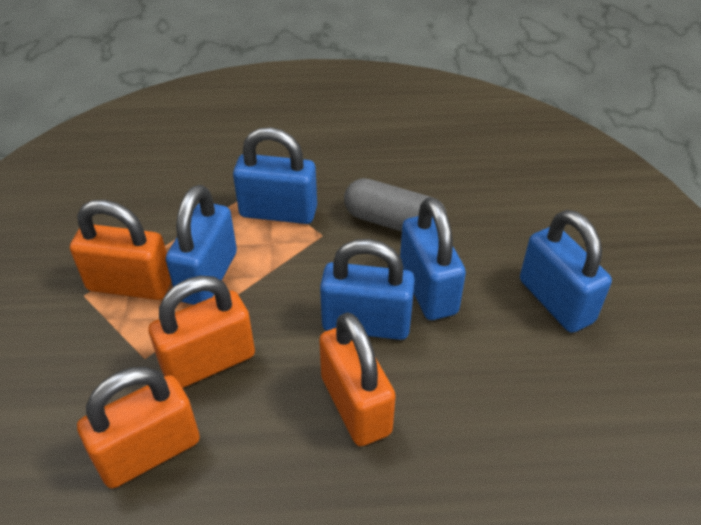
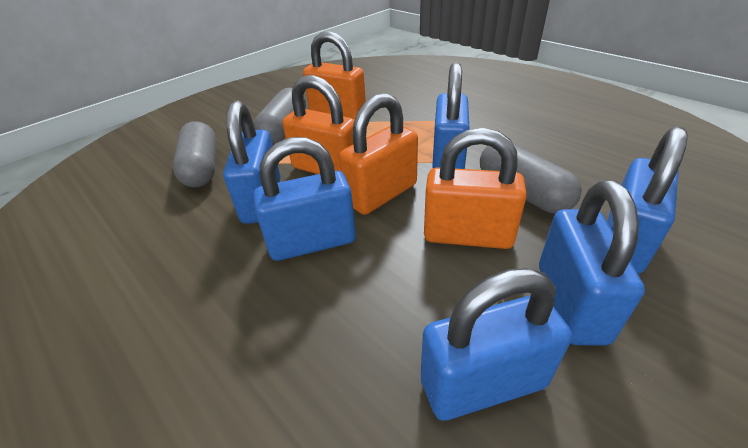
blue padlock: [166,185,237,305] [233,127,317,224] [320,239,415,340] [400,197,466,320] [520,210,612,333] = 5 -> [223,101,280,224] [253,137,356,261] [421,268,572,421] [432,63,470,169] [539,180,645,346] [607,126,688,274] = 6
grey capsule: [344,178,447,232] = 1 -> [173,121,216,188] [254,88,306,144] [480,144,582,213] = 3

